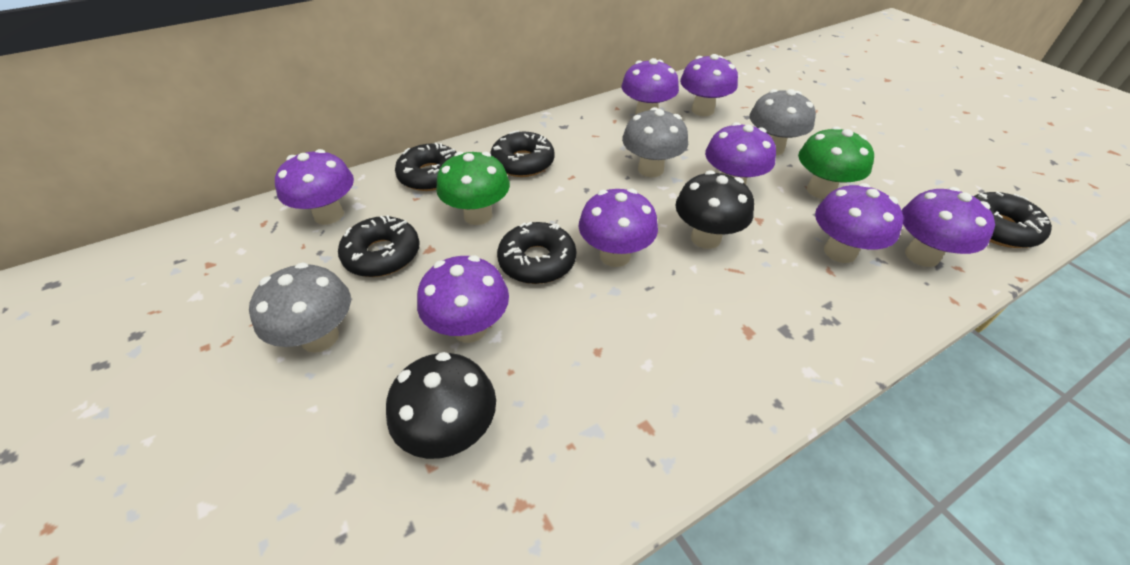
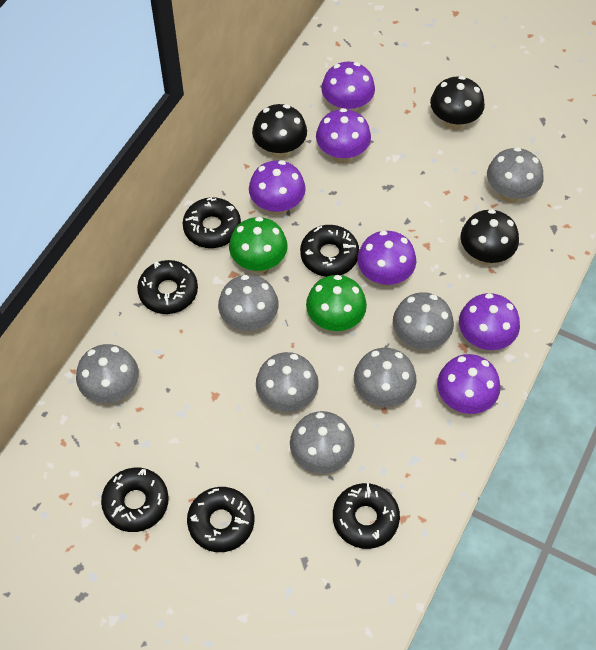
black donut: [338,215,420,277] [395,143,457,191] [490,131,555,177] [497,222,576,284] [973,192,1052,248] = 5 -> [101,468,169,532] [137,260,198,314] [183,197,241,248] [187,487,254,552] [300,225,359,277] [333,483,400,549] = 6
black mushroom: [386,352,496,459] [676,170,754,249] = 2 -> [252,104,307,159] [430,76,485,131] [461,209,519,265] = 3
grey mushroom: [249,262,351,353] [622,107,688,177] [749,89,816,155] = 3 -> [76,344,139,403] [218,275,279,331] [256,352,319,412] [290,411,355,474] [354,348,417,407] [393,292,454,349] [487,147,543,203] = 7
purple mushroom: [275,149,354,225] [417,255,509,343] [578,189,658,267] [621,58,679,115] [680,54,738,116] [705,122,776,184] [815,183,903,263] [902,187,995,267] = 8 -> [249,160,306,216] [316,108,371,164] [321,62,375,112] [357,231,416,286] [437,354,500,414] [459,293,520,350] = 6

